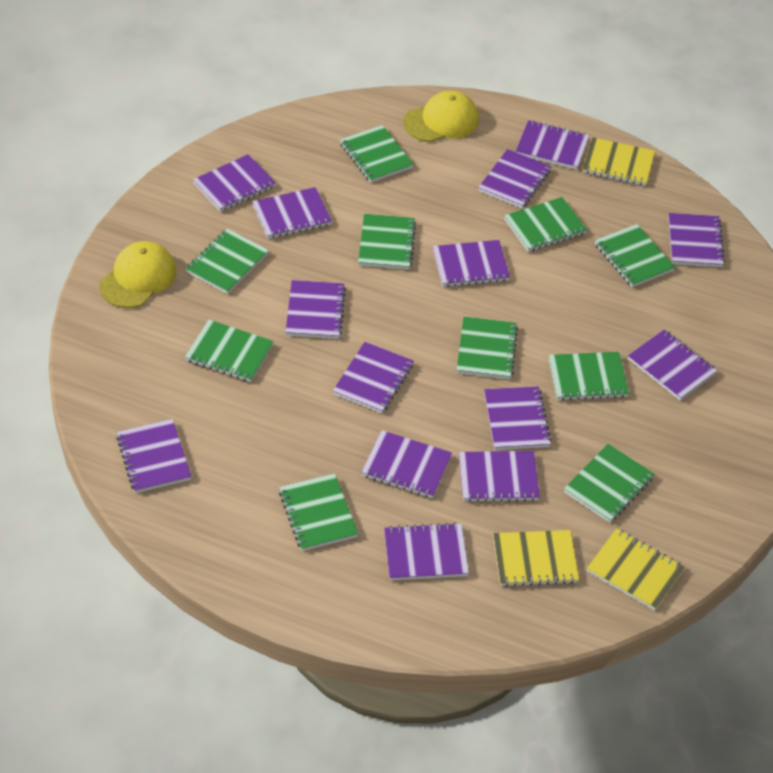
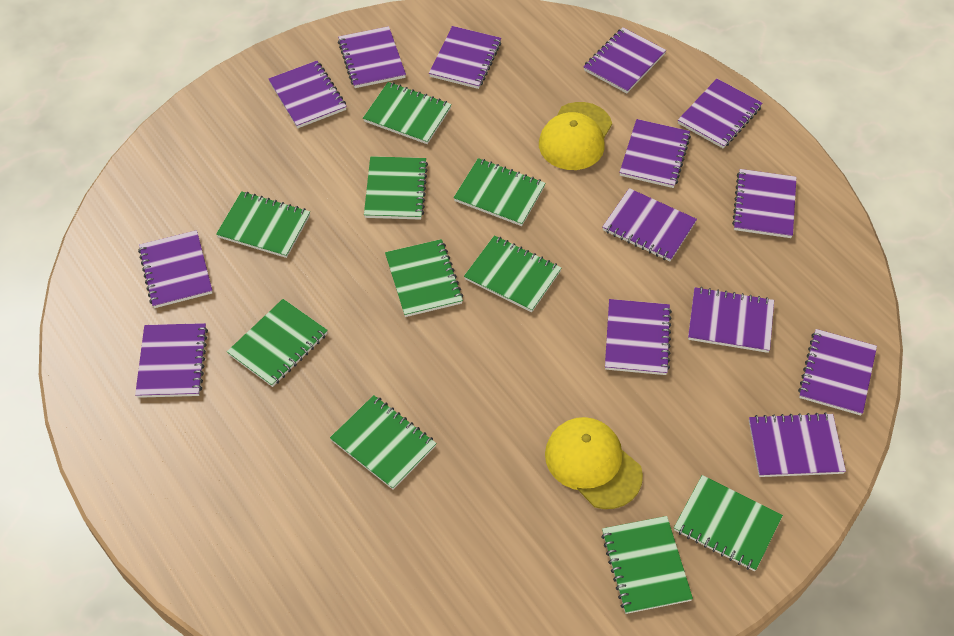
yellow notebook: [493,530,579,587] [583,137,655,186] [587,528,685,610] = 3 -> none = 0

